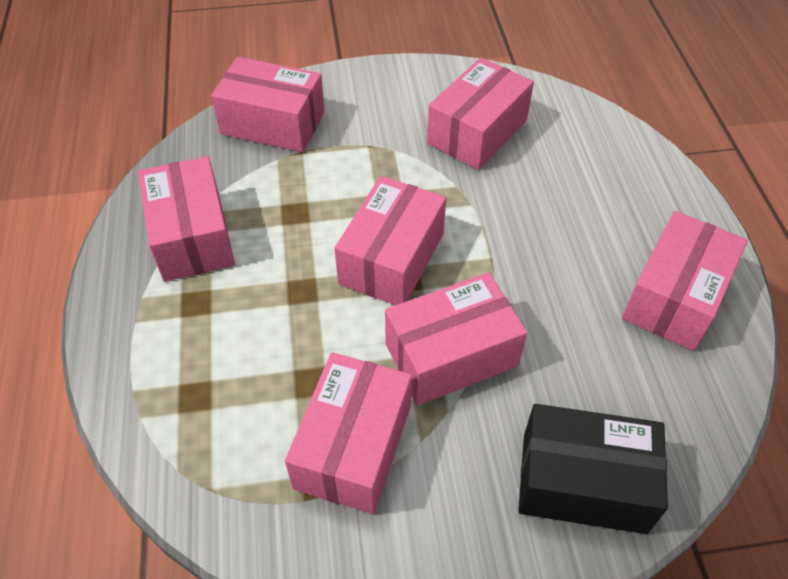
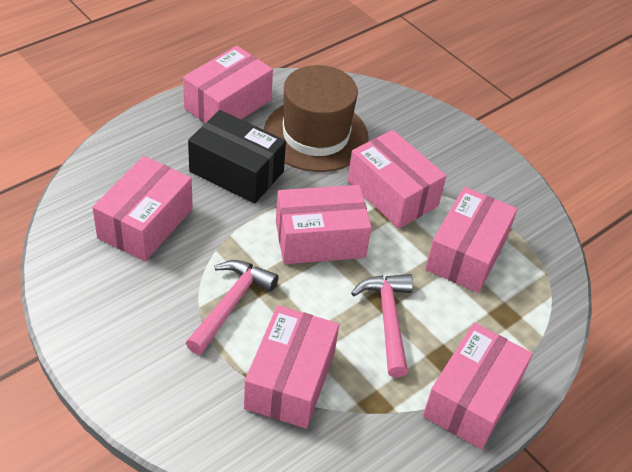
brown hat: none = 0 -> [264,65,369,172] = 1
pink hammer: none = 0 -> [186,260,279,354] [351,274,413,377] = 2

